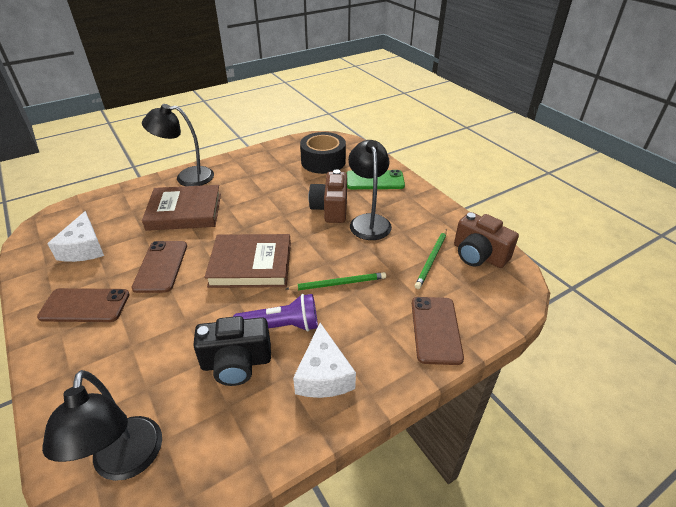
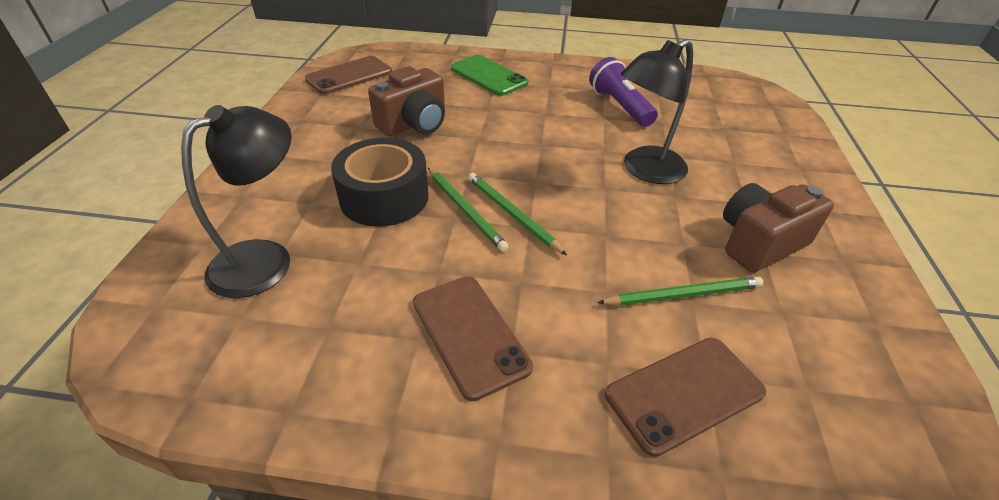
black camera: [193,316,271,386] = 1 -> none = 0
black lamp: [42,370,162,481] [142,104,214,186] [348,140,392,240] = 3 -> [181,105,291,298] [621,39,693,184] = 2
brown book: [142,185,221,231] [204,234,291,288] = 2 -> none = 0
green pencil: [286,272,386,291] [415,229,447,289] = 2 -> [428,168,509,252] [468,173,567,255] [597,277,763,306] = 3
white cheese: [47,211,104,262] [293,323,356,398] = 2 -> none = 0

